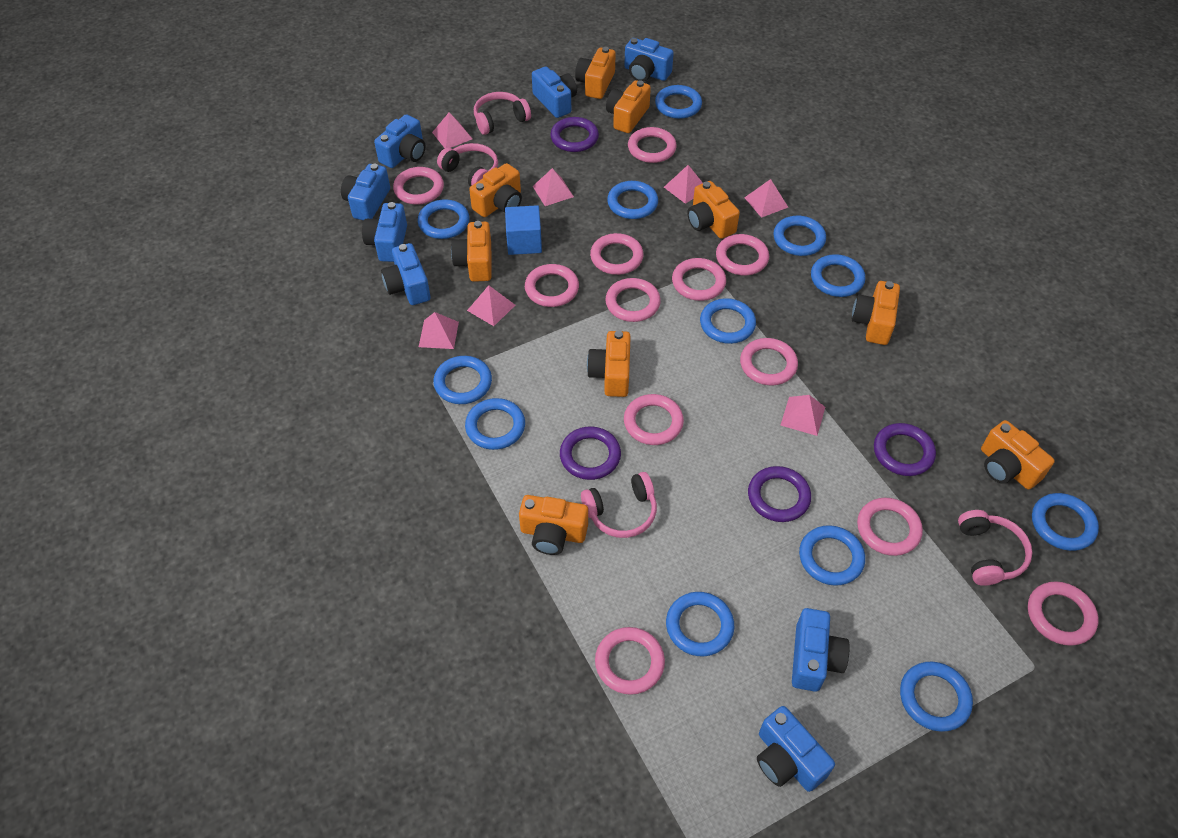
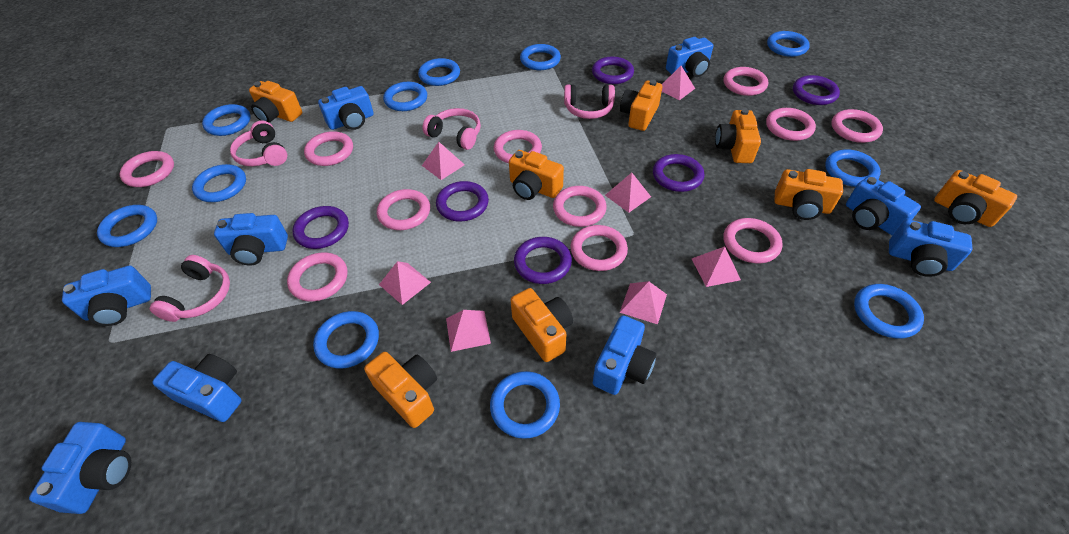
blue camera: [341,164,390,220] [362,202,407,262] [374,114,425,168] [381,243,431,305] [532,67,577,118] [624,38,674,82] [757,706,835,792] [792,608,850,692] = 8 -> [29,422,131,514] [62,266,151,326] [152,354,241,422] [214,213,288,265] [318,86,374,130] [593,315,656,395] [666,37,713,77] [846,176,921,236] [889,219,973,277] = 9
blue cube: [505,205,542,255] = 1 -> none = 0
blue ring: [418,199,470,239] [433,356,492,404] [465,398,525,450] [607,181,658,219] [655,85,702,119] [666,592,734,656] [700,298,756,344] [773,216,826,256] [799,525,865,586] [811,254,865,297] [900,662,973,732] [1032,493,1099,551] = 12 -> [97,205,157,247] [192,164,246,202] [202,104,251,136] [313,311,379,369] [383,82,427,111] [418,58,460,86] [490,371,560,439] [520,44,561,70] [767,31,810,57] [825,149,881,187] [854,284,924,339] = 11
orange camera: [451,221,492,282] [469,163,522,217] [519,495,588,555] [575,47,616,99] [587,331,631,397] [606,80,651,133] [687,181,740,239] [852,281,900,345] [981,420,1055,489] = 9 -> [249,81,302,123] [364,352,437,428] [509,150,564,200] [511,288,573,362] [620,80,662,131] [715,108,761,163] [774,169,843,220] [934,170,1017,227] = 8
pink ring: [393,167,444,205] [525,264,579,307] [590,233,644,275] [595,627,665,695] [605,278,661,322] [624,394,684,445] [628,127,677,163] [672,258,726,301] [716,234,769,275] [740,338,798,386] [857,498,923,556] [1028,581,1099,646] = 12 -> [119,151,174,187] [287,252,347,301] [304,131,353,166] [377,189,430,230] [494,130,542,163] [553,186,607,227] [570,225,628,271] [723,218,782,263] [724,67,768,96] [766,108,816,141] [831,109,883,143] = 11
purple ring: [550,117,599,152] [560,427,621,480] [748,466,811,522] [874,423,936,476] = 4 -> [292,206,349,249] [436,181,489,222] [514,237,572,284] [592,57,634,84] [653,154,704,192] [793,75,840,105] = 6

